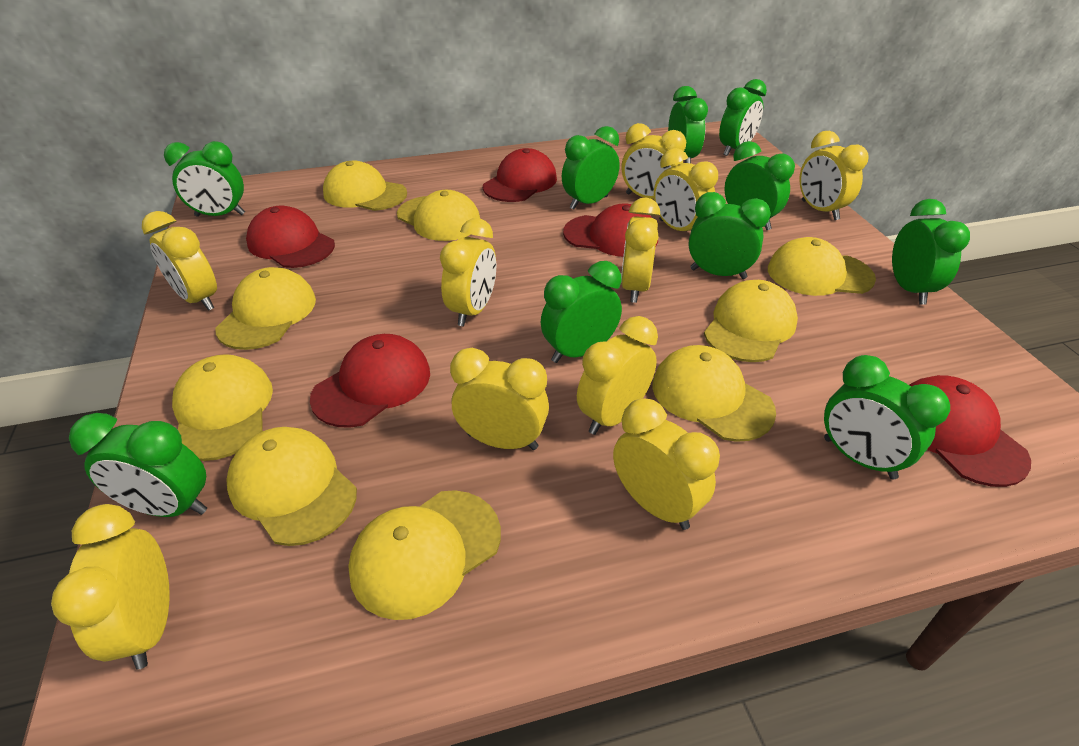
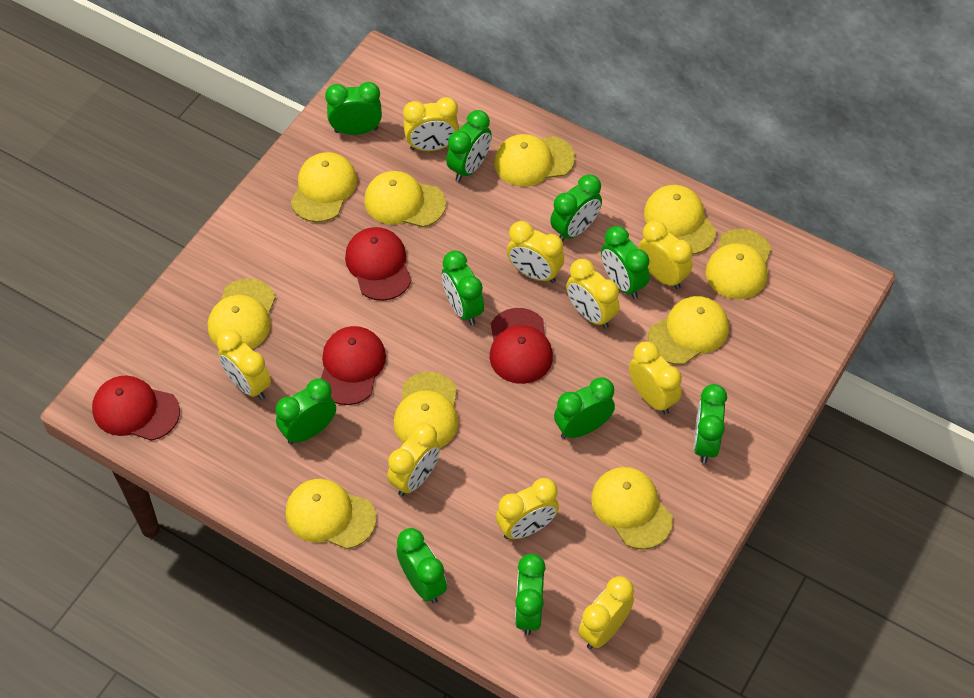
red cap: [246,206,335,268] [310,334,430,428] [483,148,557,202] [563,203,658,257] [910,375,1031,487] = 5 -> [92,376,180,441] [321,326,386,405] [345,227,412,301] [490,308,553,384] = 4
yellow cap: [172,354,273,461] [215,267,316,350] [226,427,357,546] [323,161,407,211] [348,490,501,620] [397,190,480,241] [652,345,776,442] [704,280,798,362] [768,237,876,296] = 9 -> [208,278,276,349] [286,479,376,549] [291,152,357,222] [364,171,446,227] [394,372,459,448] [494,134,575,187] [591,467,673,549] [644,185,716,255] [648,296,729,365] [706,229,771,299] = 10
yellow clock: [51,504,170,670] [142,211,217,311] [440,218,496,326] [450,348,549,450] [577,316,658,435] [613,398,720,530] [621,197,660,303] [622,123,686,199] [654,148,718,231] [799,131,868,220] = 10 -> [217,330,271,400] [387,423,440,496] [403,97,459,151] [496,478,559,539] [507,221,564,283] [566,259,620,329] [578,576,634,649] [629,341,682,414] [638,221,693,289] = 9

